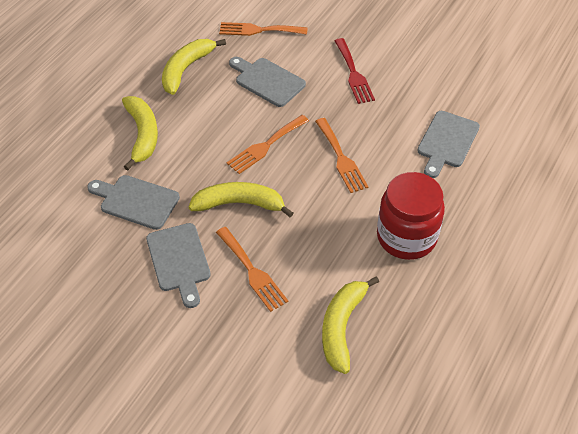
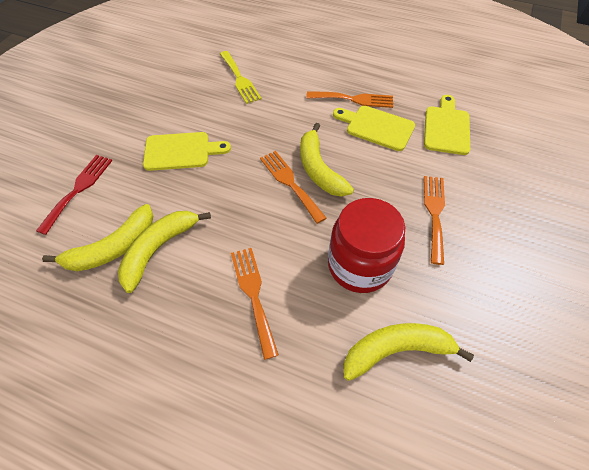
grey cutting board: [87,175,180,230] [146,223,211,308] [229,57,306,107] [417,111,480,178] = 4 -> none = 0
yellow cutting board: none = 0 -> [143,132,231,171] [333,106,415,151] [424,95,470,155] = 3
yellow fork: none = 0 -> [220,51,261,104] = 1

